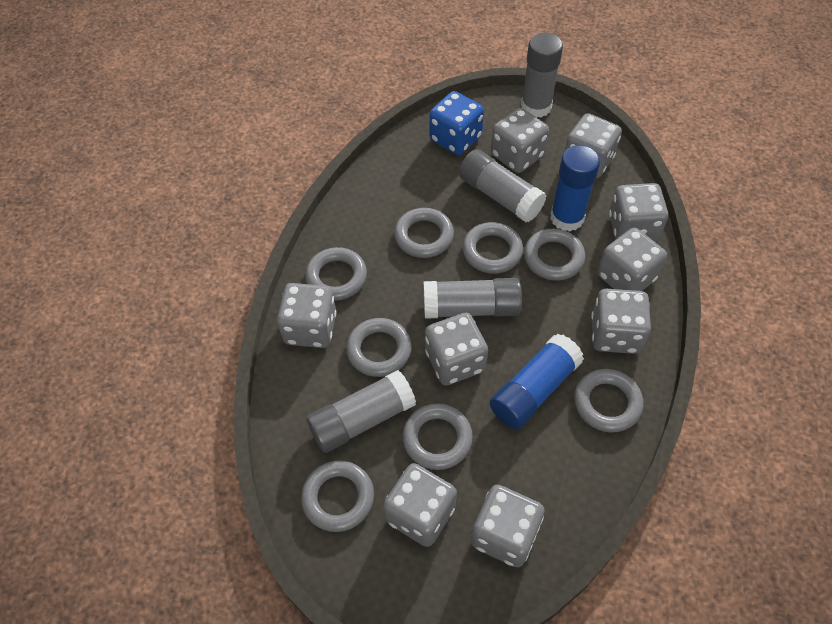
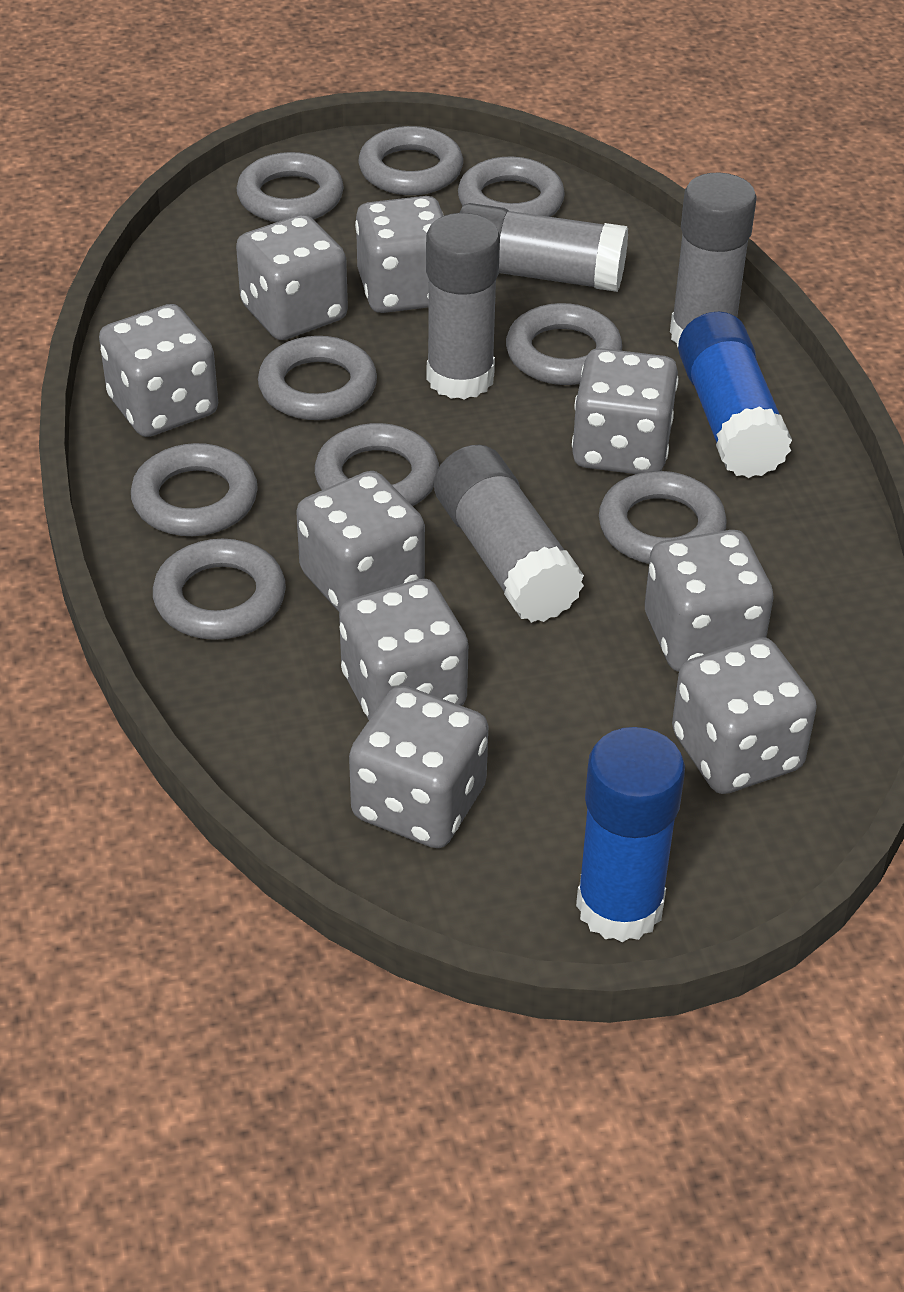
blue dice: [429,91,484,155] = 1 -> none = 0
grey ring: [301,461,374,532] [305,247,367,301] [346,318,412,377] [394,208,454,258] [403,403,473,470] [463,222,523,274] [524,228,585,281] [574,369,643,432] = 8 -> [131,443,258,536] [153,539,286,640] [237,152,344,222] [258,336,377,420] [315,423,439,506] [358,126,463,195] [458,157,565,217] [506,303,622,385] [599,471,727,564] = 9

